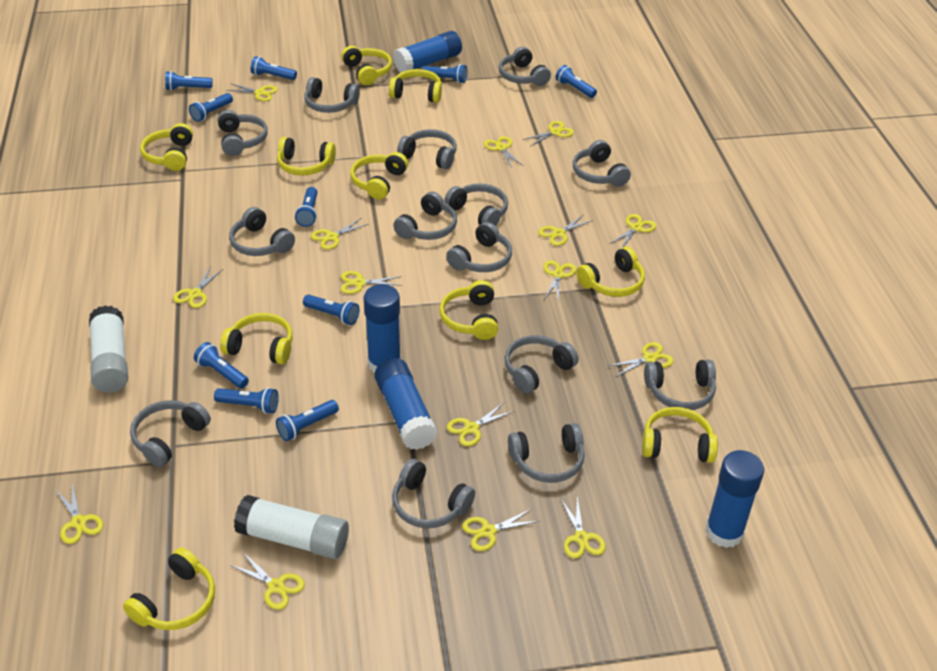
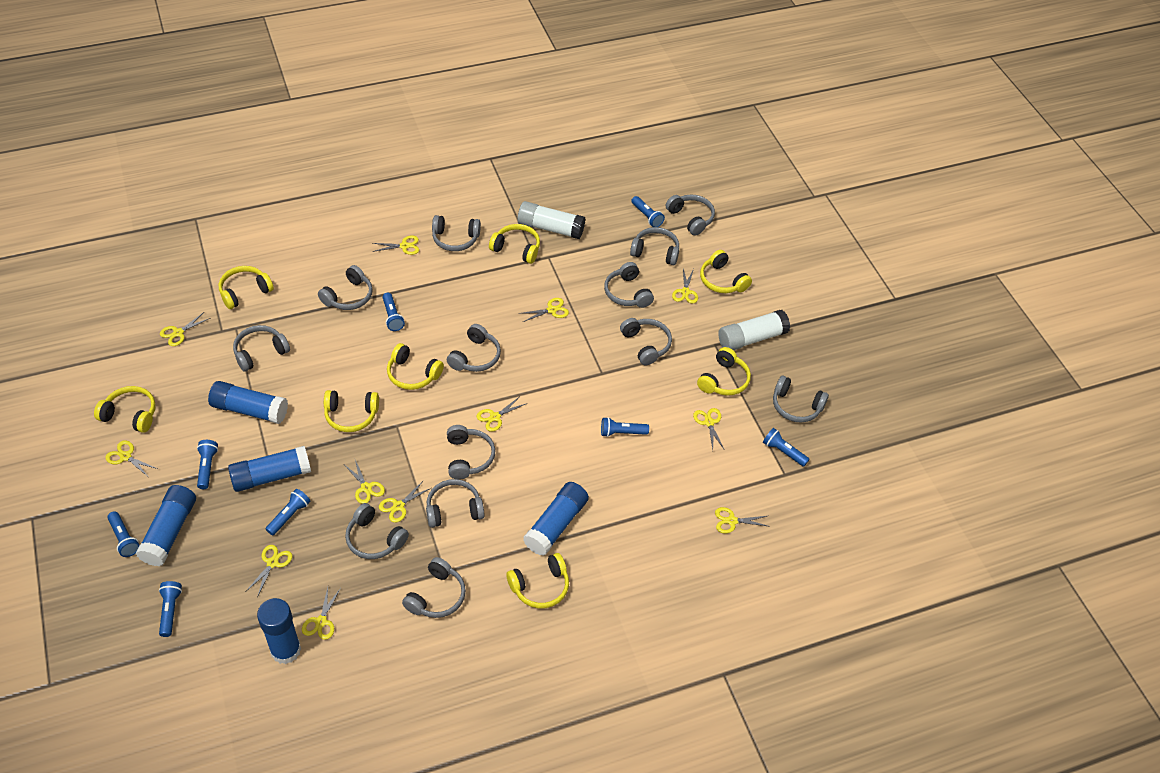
blue flashlight: [165,71,213,91] [189,93,233,122] [194,342,249,389] [214,387,279,414] [251,56,297,80] [276,400,339,441] [295,187,318,227] [303,294,359,325] [422,64,467,83] [555,65,597,98] = 10 -> [107,511,140,557] [159,581,182,637] [197,440,218,489] [266,489,310,535] [382,293,405,331] [601,417,649,437] [631,196,665,227] [763,428,809,467] = 8
blue glue stick: [364,284,401,373] [374,358,438,450] [393,31,462,73] [705,450,764,548] = 4 -> [136,485,196,566] [208,381,288,424] [228,446,311,492] [257,598,301,664] [523,482,589,556] = 5
grey headphones: [130,400,211,467] [218,110,268,156] [229,207,295,256] [304,77,360,113] [392,459,475,528] [393,192,457,240] [397,129,457,169] [445,183,508,226] [446,222,512,272] [499,47,551,86] [505,335,579,394] [508,423,585,483] [573,140,631,187] [644,359,716,410] = 14 -> [233,325,290,372] [318,265,373,310] [345,503,409,559] [402,557,466,618] [426,479,485,528] [432,215,481,251] [447,324,501,372] [447,425,495,480] [604,262,654,308] [620,318,672,365] [630,227,679,265] [666,195,715,236] [773,376,829,423] = 13
yellow headphones: [123,548,215,630] [140,123,193,171] [220,313,293,364] [277,137,336,175] [341,46,392,85] [350,152,408,200] [389,69,442,103] [439,280,498,340] [577,247,645,297] [642,407,718,463] = 10 -> [94,386,156,433] [219,266,274,309] [324,390,379,432] [387,343,444,390] [489,224,540,264] [506,553,569,608] [697,347,751,396] [700,250,752,293] = 8
yellow scissors: [56,483,103,544] [173,266,223,308] [226,83,278,101] [231,552,305,610] [311,218,369,250] [341,271,402,294] [447,403,514,446] [462,509,540,551] [484,136,523,168] [523,121,574,146] [538,214,593,246] [543,260,577,302] [560,496,606,559] [608,342,674,377] [610,214,656,248] = 15 -> [105,440,158,476] [160,312,210,346] [245,545,292,595] [302,587,341,640] [345,460,385,504] [372,236,419,255] [379,480,431,523] [477,396,528,432] [519,298,569,322] [672,269,698,304] [693,408,724,450] [715,507,770,534] = 12

